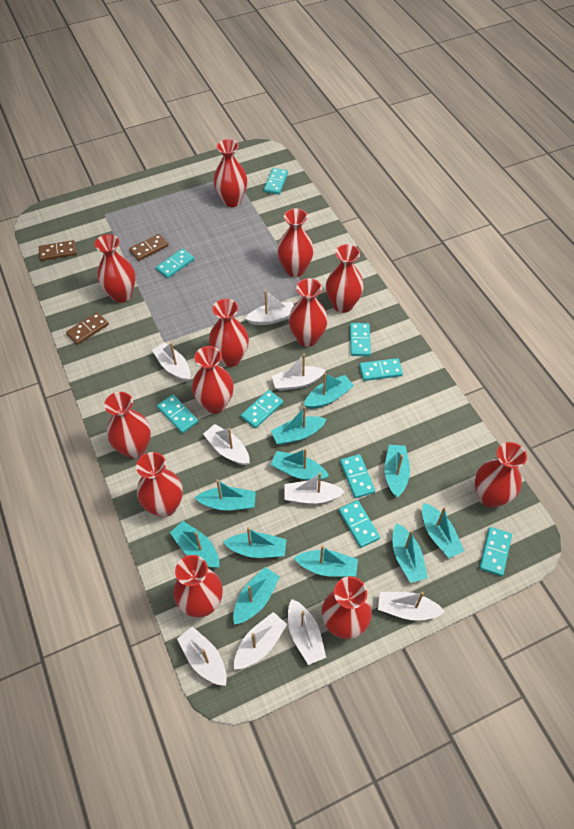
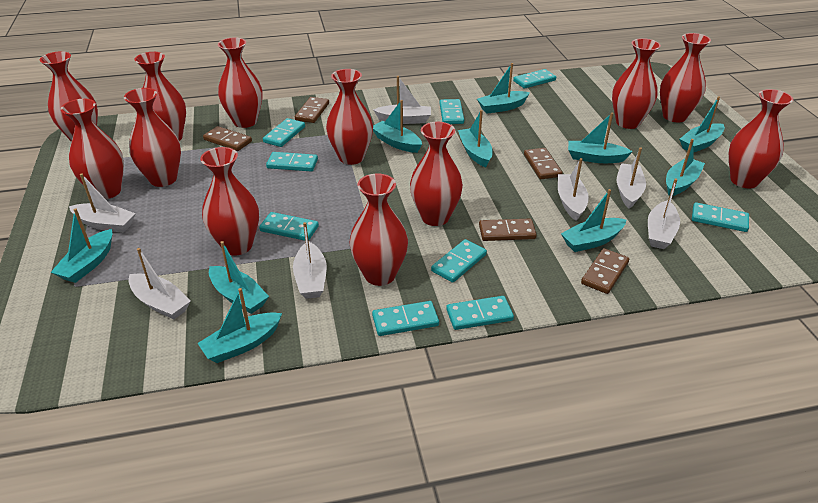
brown domino: [39,240,77,261] [66,312,109,345] [129,234,169,261] = 3 -> [203,126,252,151] [295,97,329,123] [479,219,537,241] [524,148,563,179] [581,248,629,294] = 5
turquoise boat: [170,521,219,568] [194,479,256,511] [223,527,286,558] [233,567,280,625] [270,448,329,480] [271,406,327,445] [294,545,358,577] [304,373,354,409] [385,445,410,498] [393,523,428,583] [422,503,464,558] = 11 -> [51,208,112,283] [198,288,282,363] [209,241,269,314] [373,100,422,153] [458,110,492,167] [477,63,530,114] [561,189,627,252] [568,113,633,163] [666,139,705,196] [679,96,725,153] = 10
white boat: [152,342,190,382] [177,626,227,686] [203,424,250,465] [234,612,287,669] [245,291,294,325] [272,354,326,391] [285,473,345,504] [288,599,326,665] [378,592,445,621] = 9 -> [69,174,136,233] [128,248,191,320] [293,222,327,299] [373,76,431,124] [558,158,589,221] [617,147,646,208] [648,179,680,249] = 7

